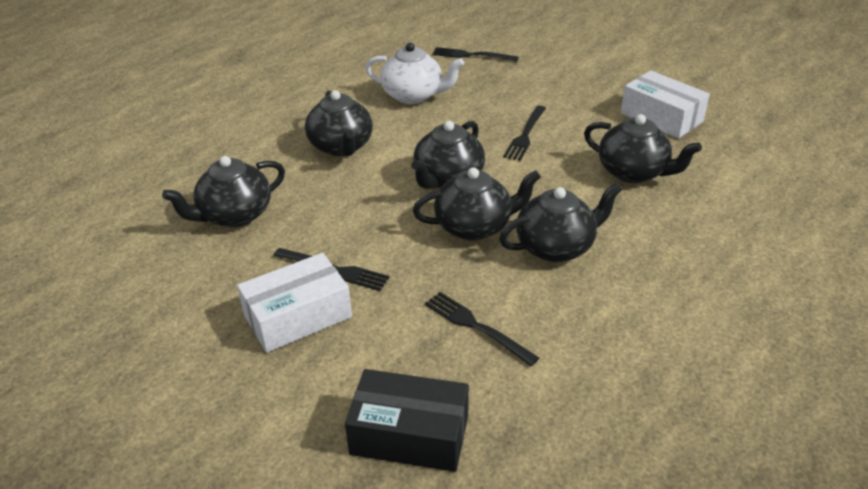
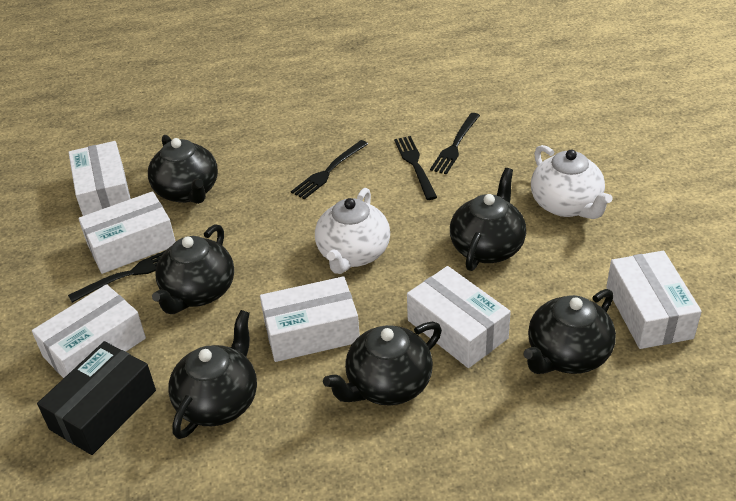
white box: [237,253,352,353] [621,70,710,139] = 2 -> [32,284,146,378] [68,141,131,216] [78,191,176,274] [260,276,360,362] [407,266,511,368] [606,251,702,349] = 6
white teapot: [365,43,464,104] = 1 -> [315,188,390,274] [531,145,612,219] = 2

